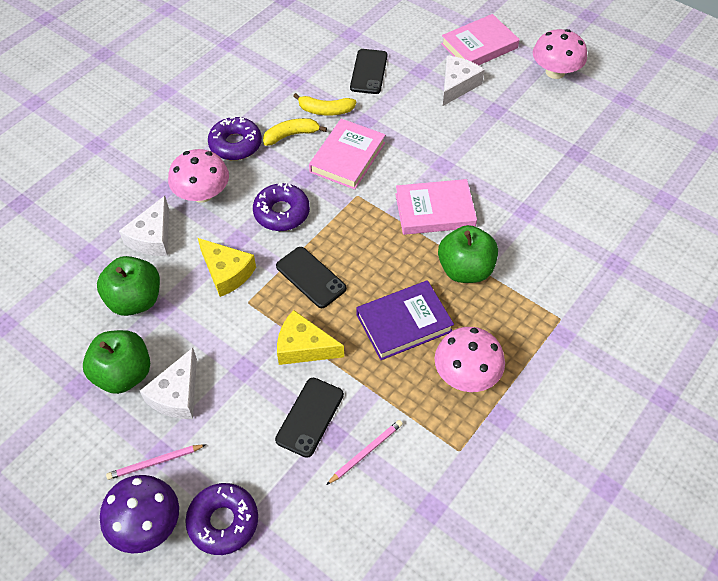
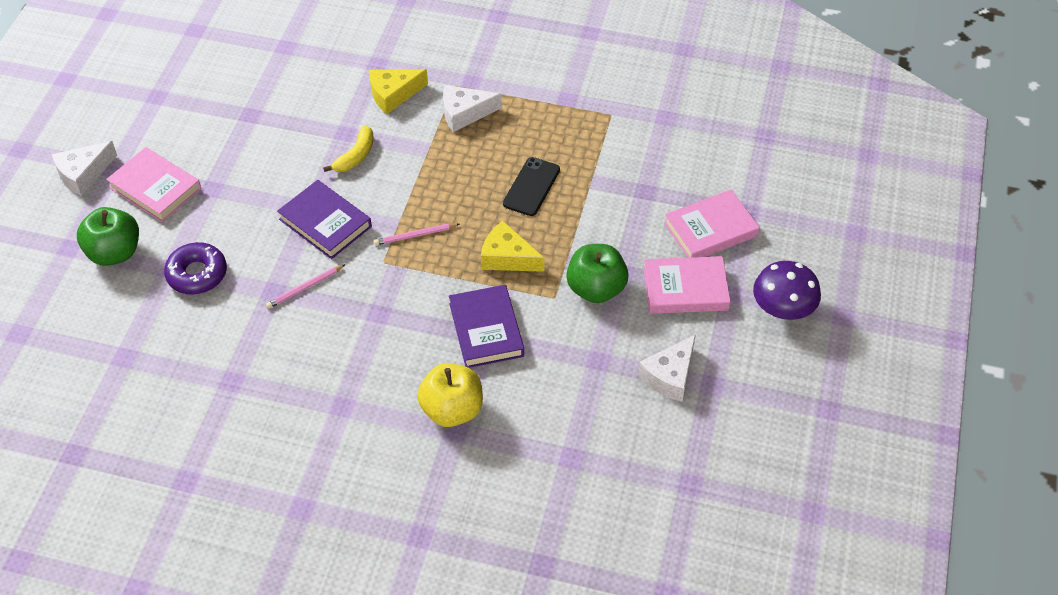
black phone: [275,378,344,458] [276,247,347,308] [350,49,387,94] = 3 -> [503,157,560,216] = 1
green apple: [83,330,150,394] [97,256,160,316] [438,225,498,283] = 3 -> [77,207,139,266] [566,244,629,303] = 2
pink mushroom: [168,149,229,203] [435,327,505,392] [533,29,587,79] = 3 -> none = 0
purple book: [357,280,454,360] = 1 -> [277,180,372,259] [449,285,524,368] = 2
purple donut: [185,483,258,555] [208,116,262,160] [253,183,310,231] = 3 -> [164,242,227,294] = 1
yellow apple: none = 0 -> [417,363,483,427] = 1
yellow banana: [263,118,327,146] [293,93,357,116] = 2 -> [323,125,374,172] = 1

